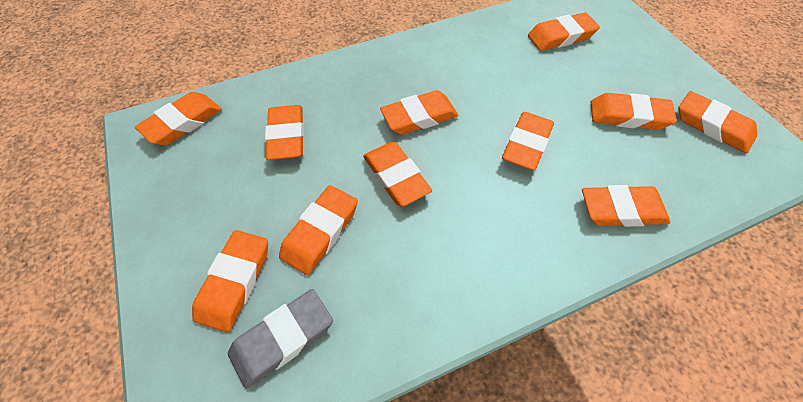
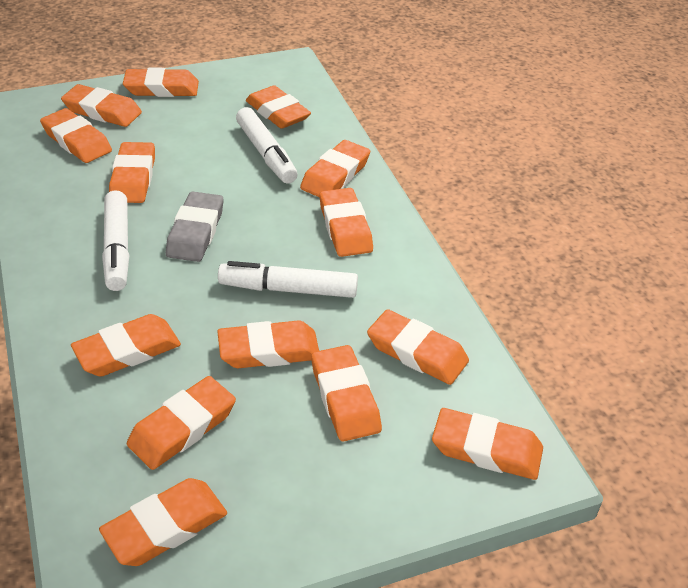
orange eraser: [135,92,222,145] [192,230,268,332] [265,105,304,160] [279,185,358,275] [363,142,432,207] [380,90,458,135] [502,112,554,171] [528,12,600,51] [582,185,670,227] [591,93,677,130] [679,91,757,153] = 11 -> [40,108,112,163] [61,84,142,127] [71,314,181,377] [99,478,227,566] [109,142,155,203] [123,68,199,97] [127,376,236,470] [217,320,319,368] [246,85,311,129] [300,140,370,197] [311,345,382,442] [319,188,373,257] [367,309,469,385] [432,408,543,480] = 14
white marker: none = 0 -> [102,190,129,291] [218,261,358,298] [236,107,298,184] = 3

